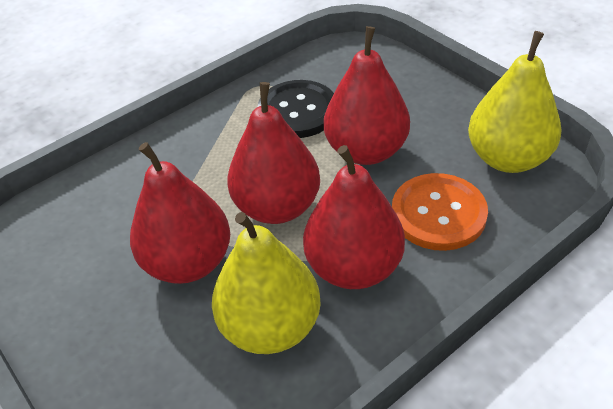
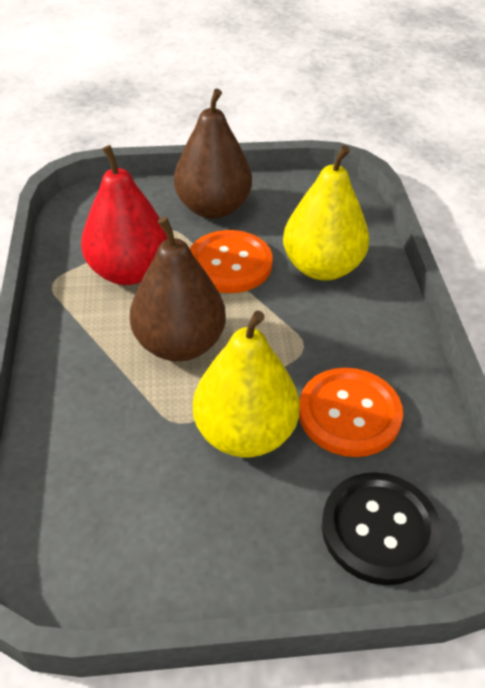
brown pear: none = 0 -> [130,216,226,362] [174,89,252,219] = 2
orange button: [392,173,488,251] = 1 -> [190,230,273,293] [299,368,403,457] = 2
red pear: [130,142,230,284] [227,82,320,224] [303,145,405,289] [324,26,410,165] = 4 -> [81,145,168,285] = 1

